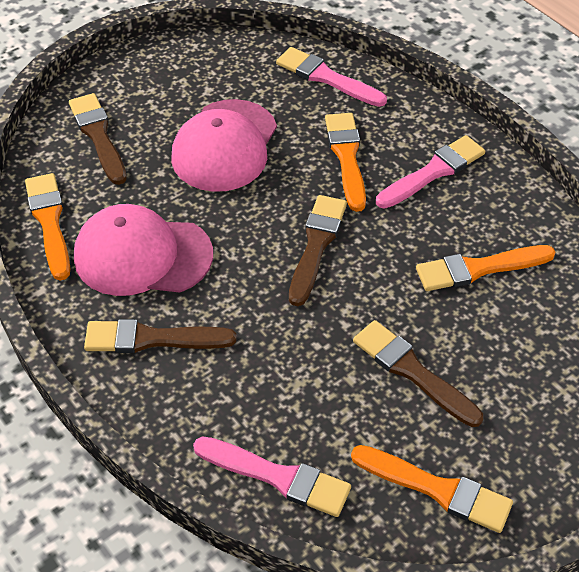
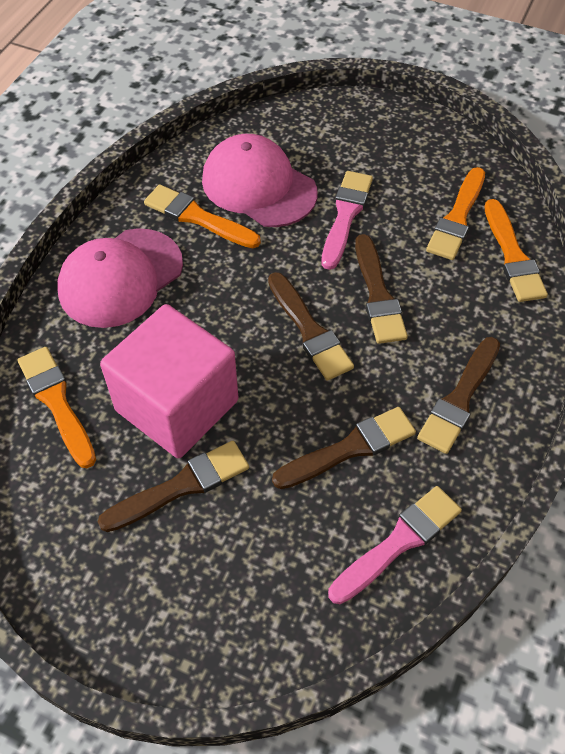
brown brush: [69,93,127,185] [84,319,236,353] [289,195,347,306] [353,320,483,427] = 4 -> [98,441,249,532] [268,272,354,381] [272,407,416,489] [355,234,408,344] [417,337,500,454] = 5
pink brush: [193,436,351,517] [276,47,387,107] [376,135,485,209] = 3 -> [321,171,373,270] [328,486,462,604] = 2
pink cube: none = 0 -> [100,304,238,458] = 1

